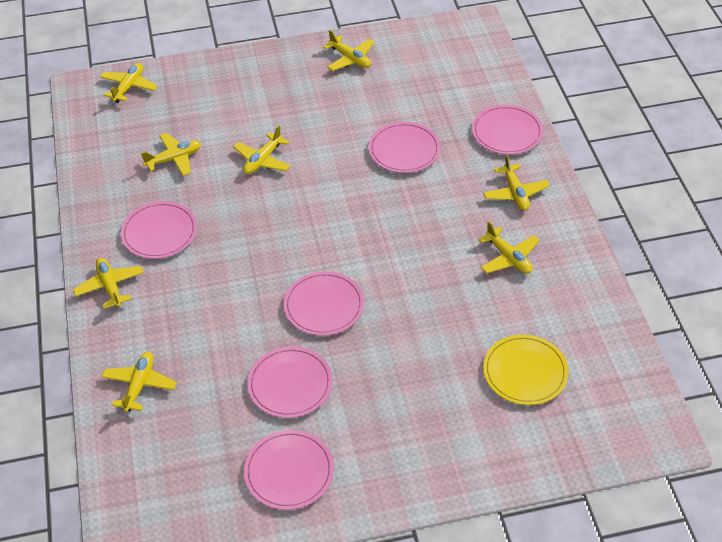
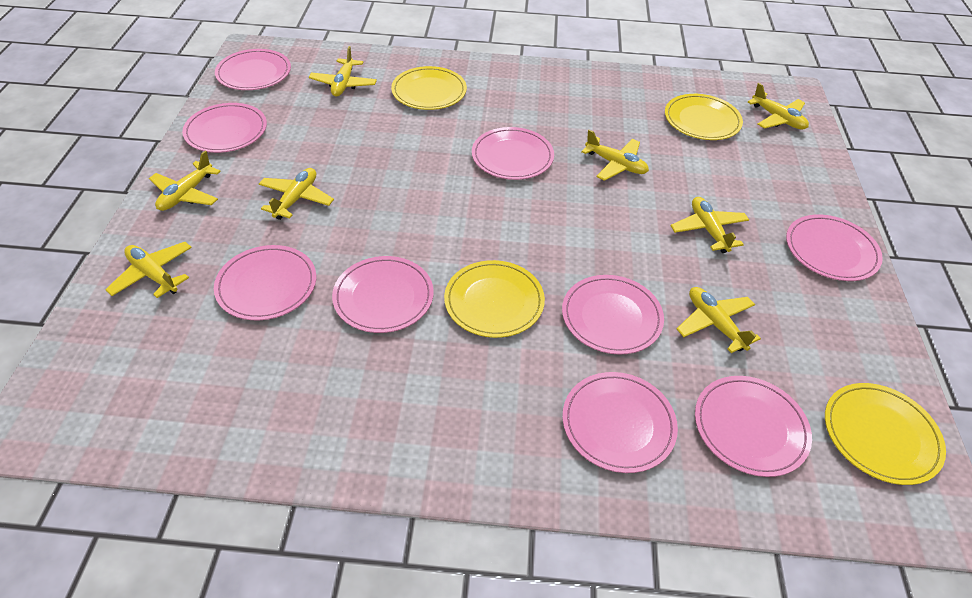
pink plate: [121,201,197,259] [244,430,334,510] [247,347,333,418] [284,271,364,336] [369,122,440,173] [472,105,543,154] = 6 -> [182,103,267,153] [214,245,316,320] [215,49,291,90] [332,256,434,333] [472,127,554,180] [562,275,664,355] [562,372,678,473] [695,376,812,477] [786,214,883,281] = 9
yellow plate: [483,334,569,405] = 1 -> [391,66,467,110] [444,260,545,338] [665,94,743,140] [825,383,946,485] = 4

